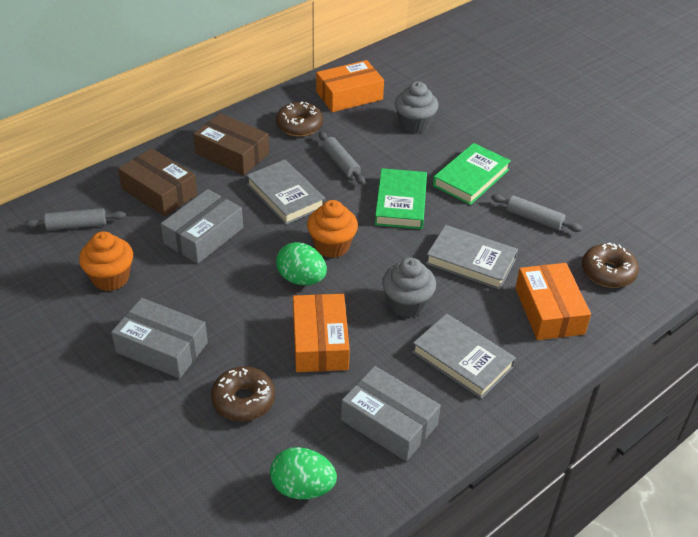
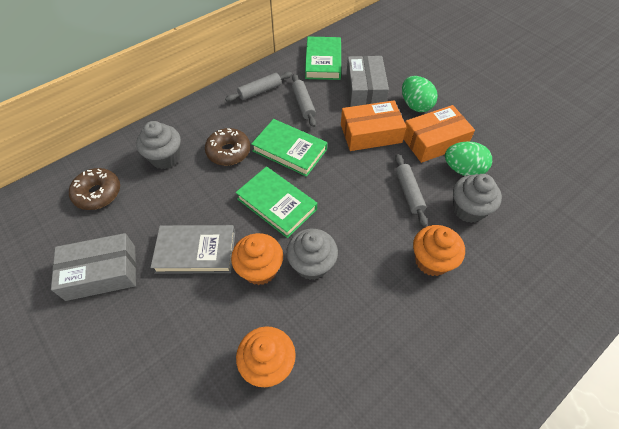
brown box: [118,148,197,216] [194,113,269,175] = 2 -> none = 0
brown donut: [211,367,275,421] [276,101,323,137] [582,242,639,288] = 3 -> [69,168,120,210] [205,128,250,166] = 2
green book: [375,168,427,229] [433,143,511,205] = 2 -> [236,167,317,238] [251,119,327,177] [305,37,341,80] = 3
grey book: [246,159,325,225] [412,313,516,399] [426,225,518,290] = 3 -> [150,225,235,274] = 1
grey box: [111,298,208,379] [161,189,243,264] [341,366,441,461] = 3 -> [51,233,136,301] [346,56,389,107] = 2
grey cupcake: [382,257,436,318] [395,81,439,134] = 2 -> [136,121,181,169] [286,229,338,280] [453,174,502,223] = 3
orange box: [293,294,350,372] [316,60,384,112] [515,263,591,340] = 3 -> [341,100,407,151] [404,105,475,163] = 2
orange cupcake: [79,231,133,291] [307,200,358,258] = 2 -> [231,233,283,285] [236,326,296,387] [413,225,465,276] = 3

